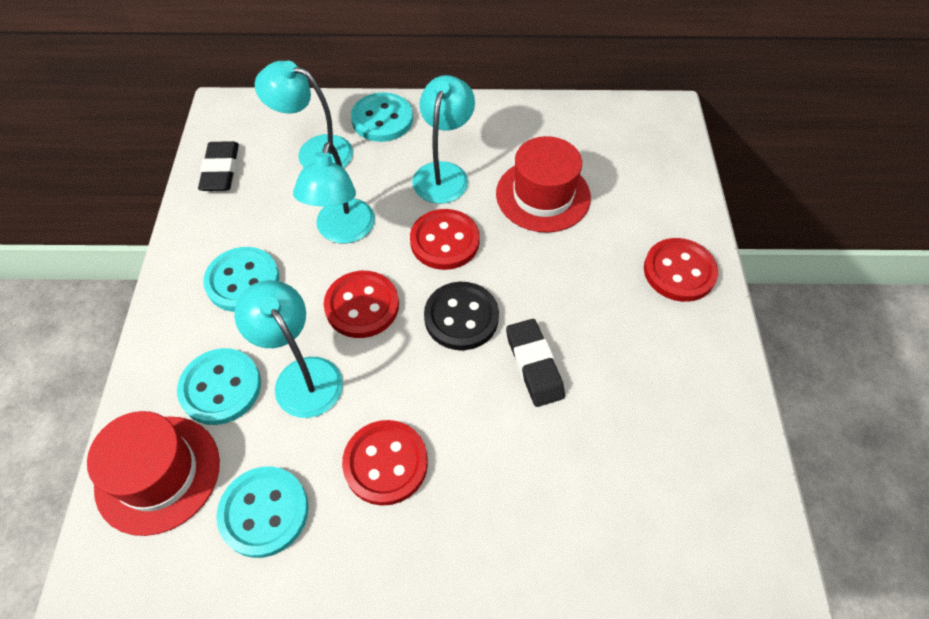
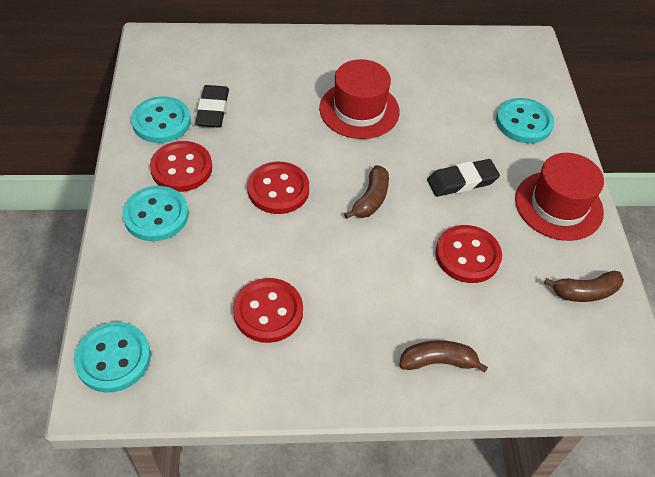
black button: [424,282,499,350] = 1 -> none = 0
brown banana: none = 0 -> [344,165,389,219] [399,340,488,373] [544,271,624,302] = 3
turquoise lamp: [234,280,343,418] [255,61,353,168] [293,142,375,244] [412,75,475,204] = 4 -> none = 0

